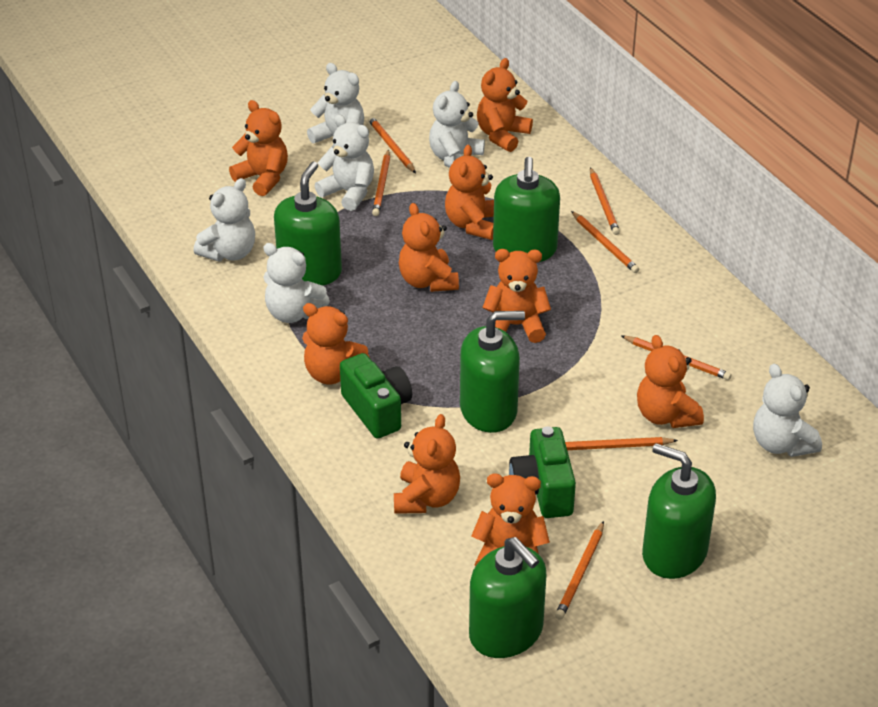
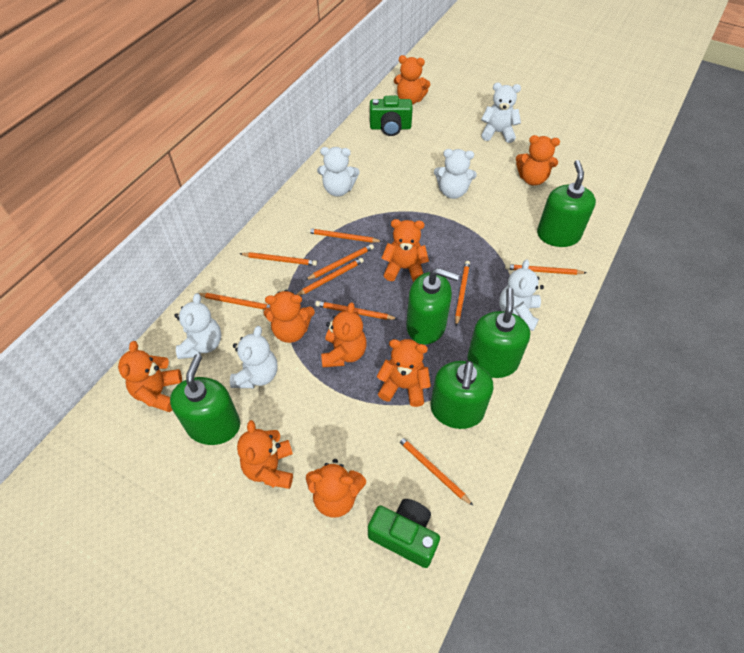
orange pencil: [368,116,416,173] [372,149,390,216] [555,521,604,620] [565,437,678,450] [571,211,640,273] [590,167,620,235] [622,336,731,380] = 7 -> [198,293,270,310] [240,252,317,266] [296,258,364,295] [306,244,374,280] [307,228,383,243] [315,301,397,320] [397,435,473,506] [455,261,470,326] [505,264,586,275] = 9

